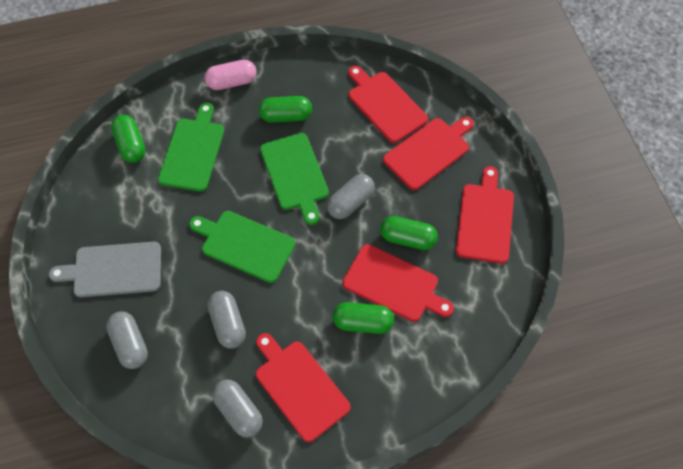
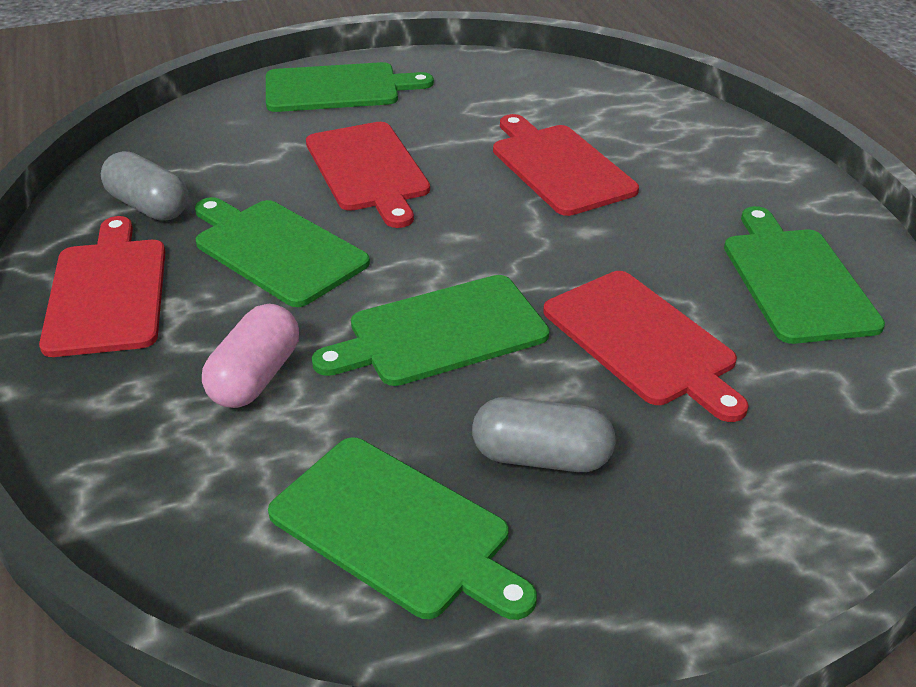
green capsule: [111,115,145,163] [259,96,312,123] [333,302,394,334] [380,216,438,250] = 4 -> none = 0
green cutting board: [158,102,224,192] [189,211,296,283] [260,133,329,225] = 3 -> [195,197,370,307] [266,62,434,112] [268,437,537,620] [312,275,550,386] [724,206,885,344] = 5
grey capsule: [106,311,148,369] [207,291,246,349] [212,379,263,437] [327,174,375,219] = 4 -> [101,151,188,221] [472,397,615,472] = 2
grey cutting board: [49,242,161,297] = 1 -> none = 0
red cutting board: [256,333,351,442] [342,244,454,322] [348,66,428,143] [383,117,474,190] [456,166,514,264] = 5 -> [39,216,165,357] [306,122,430,228] [493,114,639,216] [543,271,749,422] = 4

